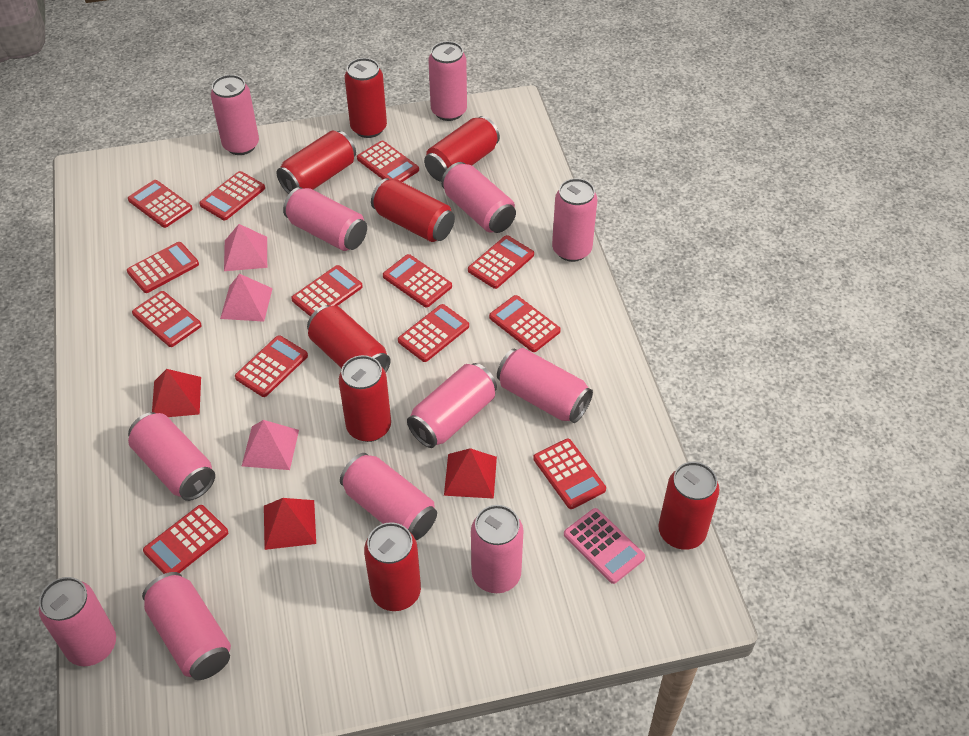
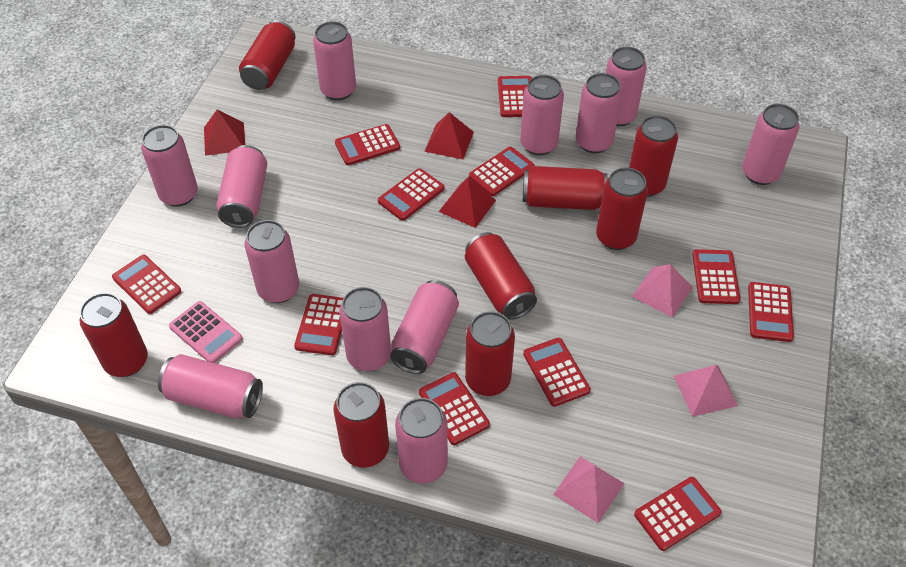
red calculator: [127,242,199,293] [128,180,192,228] [132,291,202,347] [143,505,228,574] [199,171,265,220] [235,335,308,397] [291,265,363,317] [357,141,419,182] [383,254,452,307] [398,304,469,362] [468,235,534,289] [489,295,561,352] [533,439,606,509] = 13 -> [112,255,181,314] [294,294,343,355] [335,124,400,165] [378,168,444,221] [419,372,490,445] [469,147,534,196] [498,76,532,117] [523,338,591,407] [634,477,722,551] [692,249,740,304] [748,282,794,342] = 11

